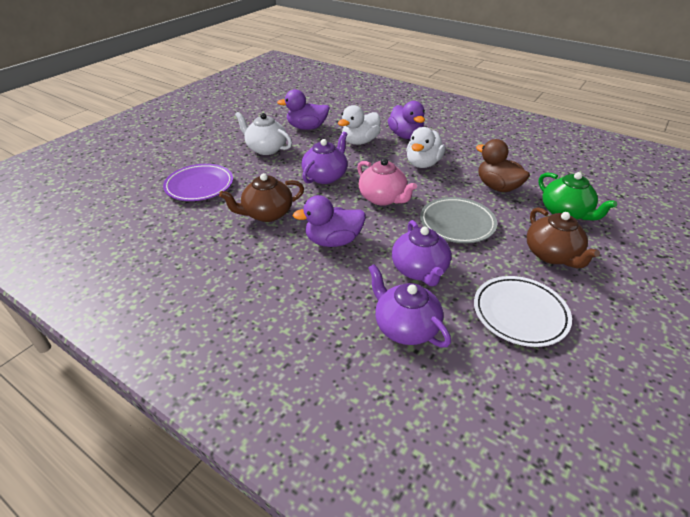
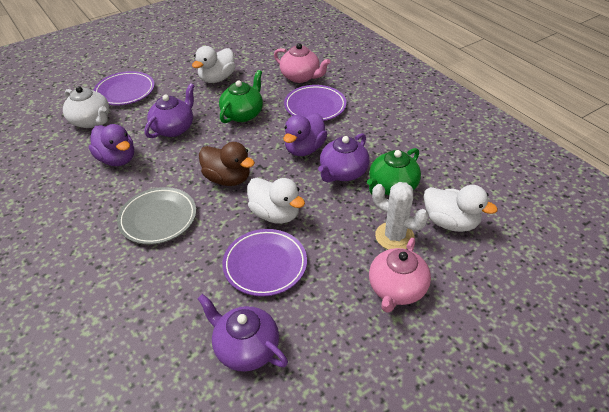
brown teapot: [219,173,304,222] [527,207,600,268] = 2 -> none = 0
green teapot: [538,172,617,220] = 1 -> [219,70,263,123] [367,148,421,195] = 2
pink teapot: [357,158,417,206] = 1 -> [274,43,331,83] [369,238,431,313] = 2
purple duck: [277,89,330,130] [293,195,366,247] [388,101,425,139] = 3 -> [89,124,134,166] [283,113,327,156] = 2
purple plate: [163,164,233,201] = 1 -> [93,71,155,105] [222,229,307,296] [284,85,346,121] = 3
white cactus: none = 0 -> [372,182,429,250] = 1
white duck: [338,105,381,145] [406,127,445,168] = 2 -> [192,46,235,83] [247,178,305,224] [424,185,498,232] = 3
white plate: [474,276,572,347] = 1 -> none = 0

